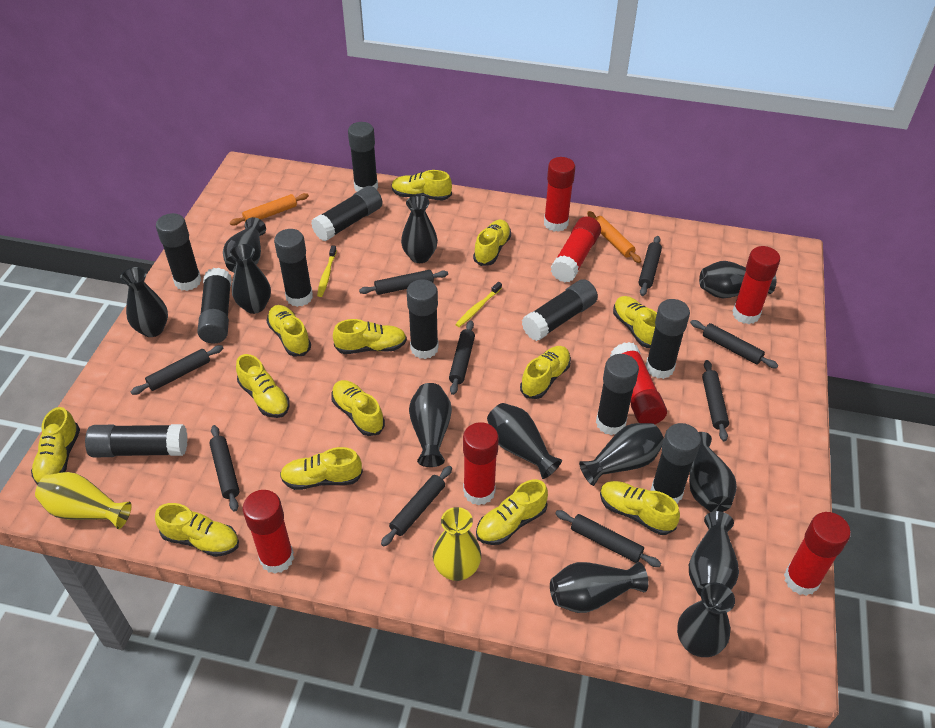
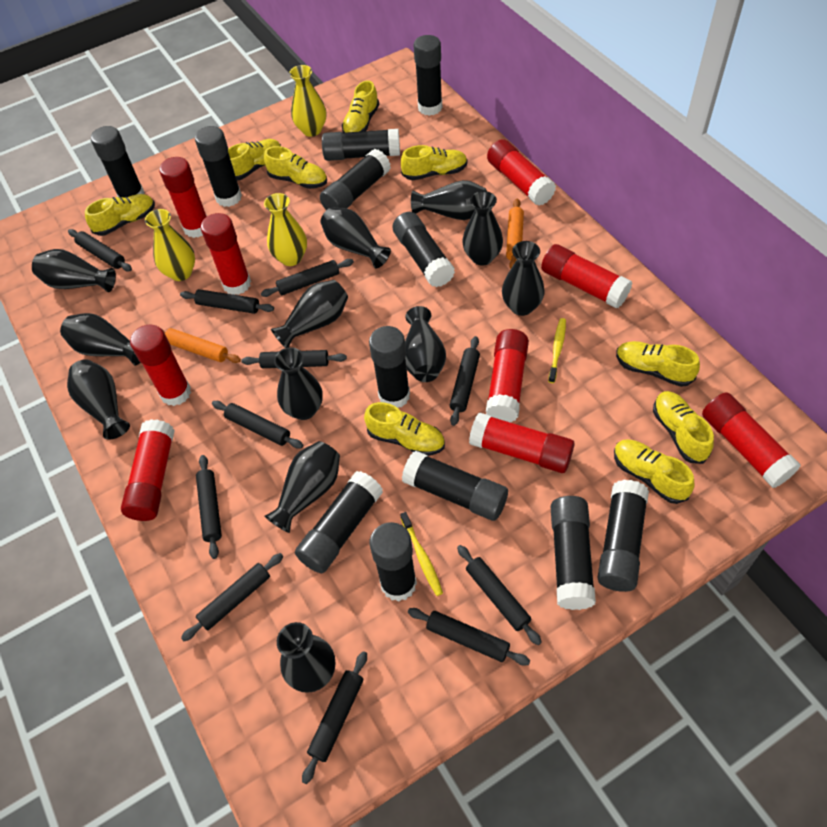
black glue stick: [85,424,188,457] [156,213,201,291] [197,268,232,344] [274,229,313,307] [311,186,382,241] [348,122,378,192] [407,279,439,359] [522,279,598,341] [596,354,639,435] [646,299,690,379] [651,423,701,504] = 11 -> [91,126,144,197] [195,126,242,207] [295,471,383,573] [320,149,391,210] [322,129,400,161] [369,326,410,408] [370,522,417,601] [393,212,455,287] [402,451,508,521] [414,35,442,116] [551,496,596,610] [597,480,649,592] = 12
black rolling pin: [131,345,223,395] [209,425,240,512] [359,270,448,295] [381,466,452,547] [449,320,475,395] [555,510,661,567] [639,236,662,296] [690,320,778,369] [702,360,729,441] = 9 -> [68,229,132,271] [180,289,274,314] [181,553,283,641] [196,455,222,559] [212,401,303,449] [241,350,347,368] [261,259,354,297] [302,651,367,784] [408,608,530,665] [450,336,480,426] [457,545,542,645] = 11
red glue stick: [243,490,294,574] [463,422,499,505] [544,157,575,232] [551,216,601,282] [610,342,667,424] [733,246,780,324] [784,512,851,596] = 7 -> [121,419,175,521] [130,325,191,406] [159,157,207,238] [201,213,251,295] [469,412,574,473] [486,329,529,423] [487,139,556,206] [541,244,632,308] [702,392,801,488] = 9
yellow shoe: [31,407,80,485] [155,503,239,557] [236,354,290,418] [267,305,311,356] [280,447,363,490] [331,380,385,436] [333,319,407,354] [392,170,452,201] [473,220,511,266] [476,479,548,545] [520,346,571,399] [600,481,680,535] [613,296,657,348] = 13 -> [85,194,155,236] [228,139,281,180] [264,146,327,189] [342,81,379,133] [364,402,445,456] [401,145,468,180] [614,439,695,504] [616,341,700,387] [653,391,714,464] = 9
yellow vase: [35,472,132,529] [433,507,481,581] = 2 -> [145,209,195,281] [264,193,307,266] [289,65,326,137] = 3

